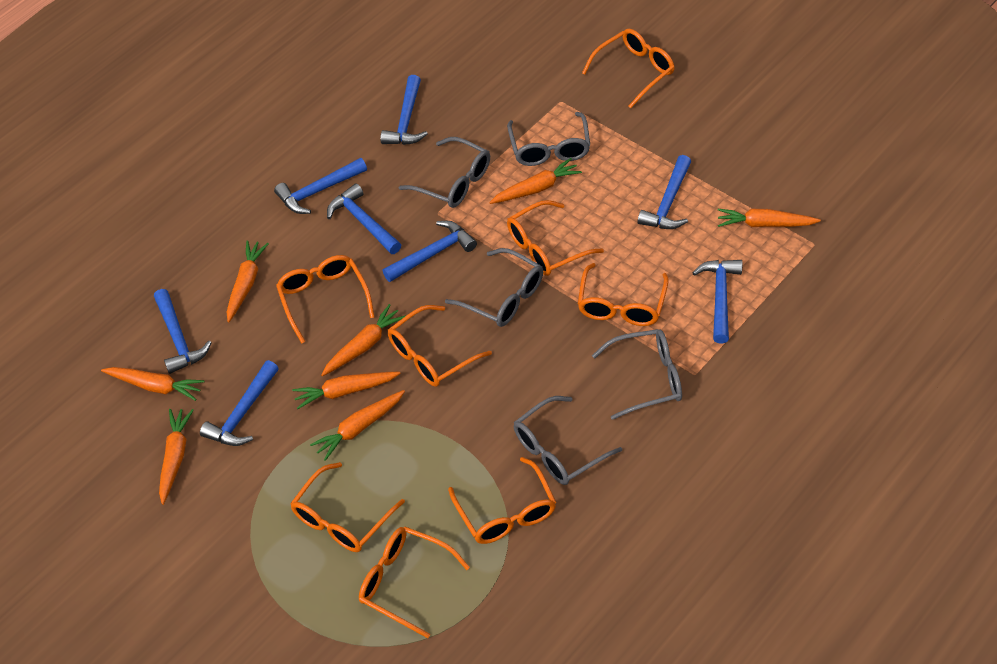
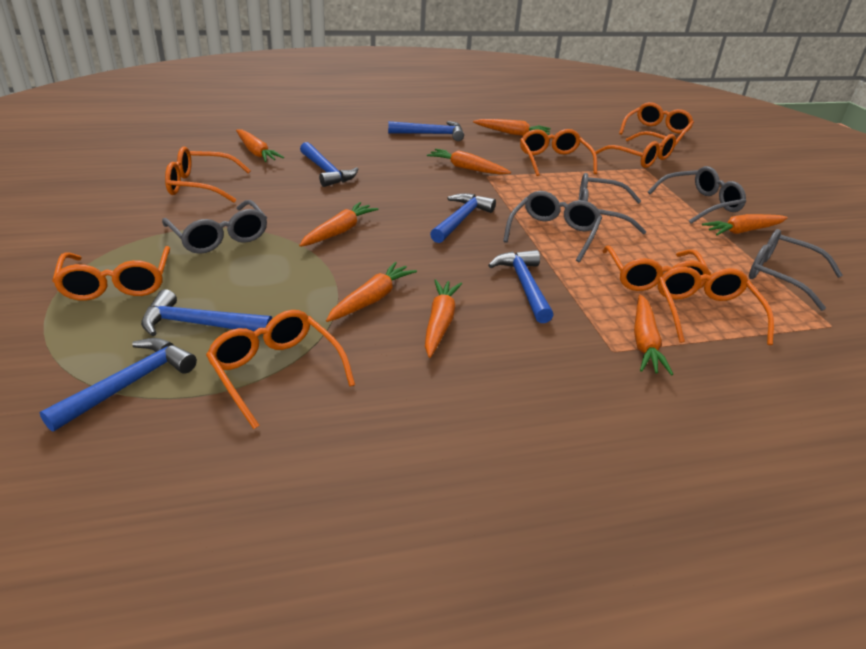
blue hammer: [154,289,212,374] [200,360,279,446] [274,158,367,214] [327,183,401,254] [380,75,428,145] [382,221,477,282] [638,155,691,229] [693,260,742,343] = 8 -> [40,338,197,432] [141,289,272,336] [300,142,358,187] [388,121,464,141] [430,193,496,243] [488,250,554,323] = 6

